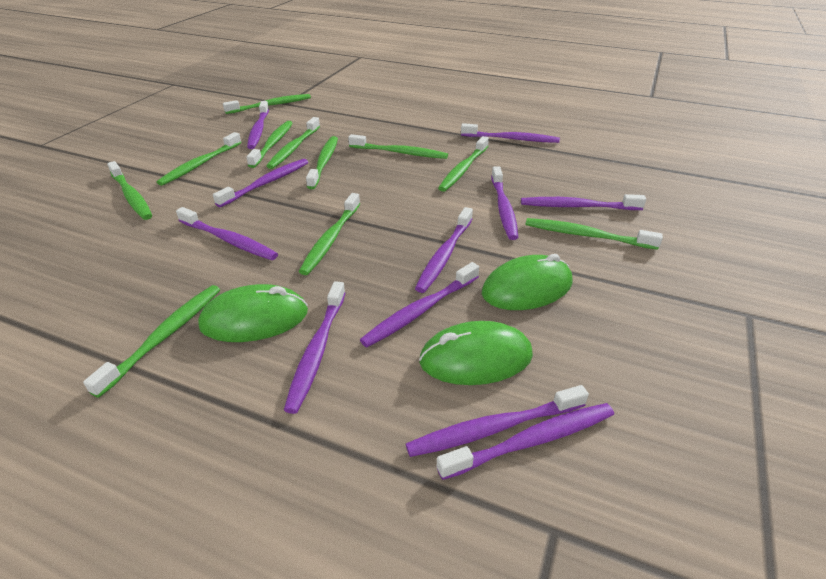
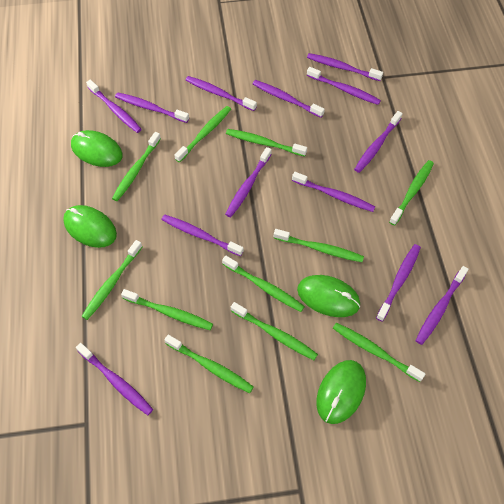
green mouse: [198,284,308,342] [419,321,533,385] [482,254,572,310] = 3 -> [63,205,117,248] [71,130,123,167] [297,275,360,317] [316,360,366,424] = 4
purple toothbrush: [176,207,278,260] [213,159,308,208] [247,101,269,149] [284,281,345,414] [360,262,479,347] [406,385,589,457] [415,207,473,293] [437,403,614,480] [461,123,560,143] [491,166,518,240] [521,194,646,210] = 11 -> [76,343,153,415] [86,80,142,133] [115,92,189,123] [162,215,244,256] [186,76,257,111] [225,147,272,217] [253,80,325,118] [292,172,375,212] [307,53,383,81] [307,67,381,105] [354,111,403,173] [376,244,421,321] [415,266,469,345] = 13

